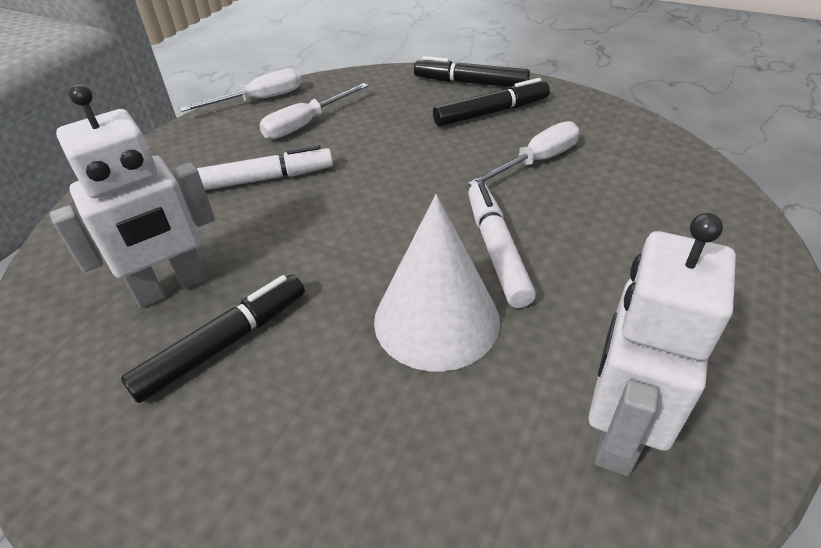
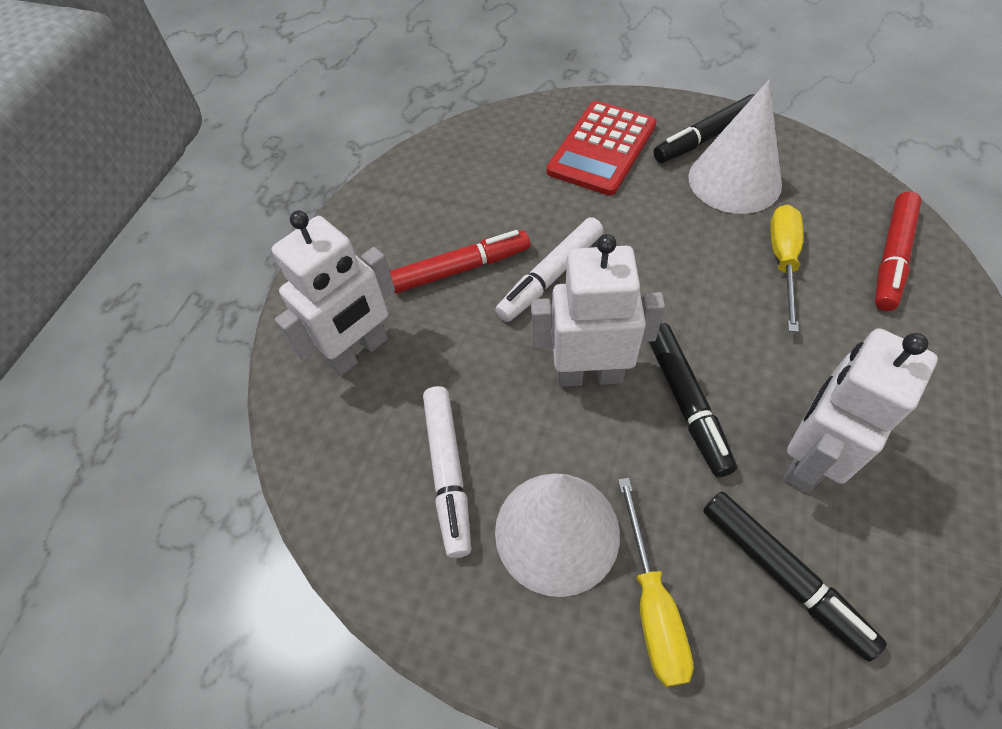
red calculator: none = 0 -> [547,101,657,196] = 1
red marker: none = 0 -> [390,230,530,293] [875,191,921,311] = 2
white cone: [374,194,500,372] = 1 -> [495,473,620,597] [688,80,782,214] = 2
white robot: [50,84,215,308] [589,213,736,476] = 2 -> [272,211,395,376] [531,234,665,387] [783,328,938,493] = 3
white screwdriver: [179,69,301,112] [259,83,368,139] [468,121,580,186] = 3 -> none = 0
yellow screwdriver: none = 0 -> [618,478,694,687] [770,205,803,332] = 2

